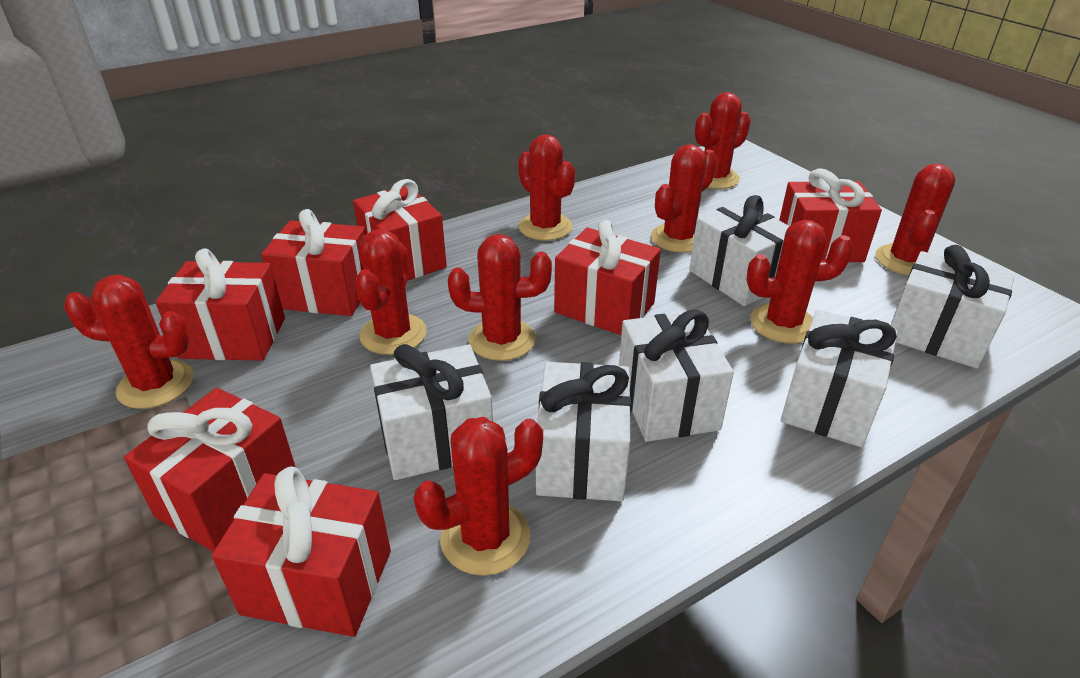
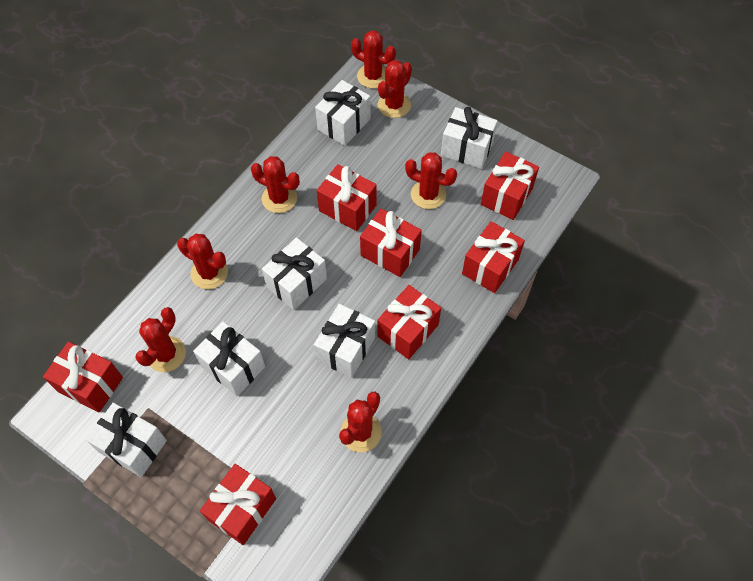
red cactus: [64,275,194,409] [355,229,427,355] [413,417,543,576] [448,234,552,361] [518,134,575,241] [651,144,717,253] [695,92,751,189] [747,220,854,344] [875,164,955,275] = 9 -> [135,307,186,372] [177,234,228,289] [251,156,300,213] [339,392,382,452] [351,30,396,89] [378,60,412,118] [405,152,457,209] = 7

